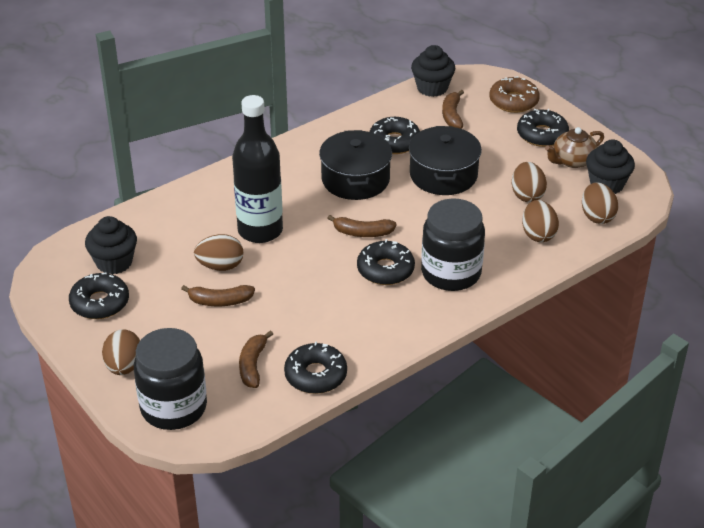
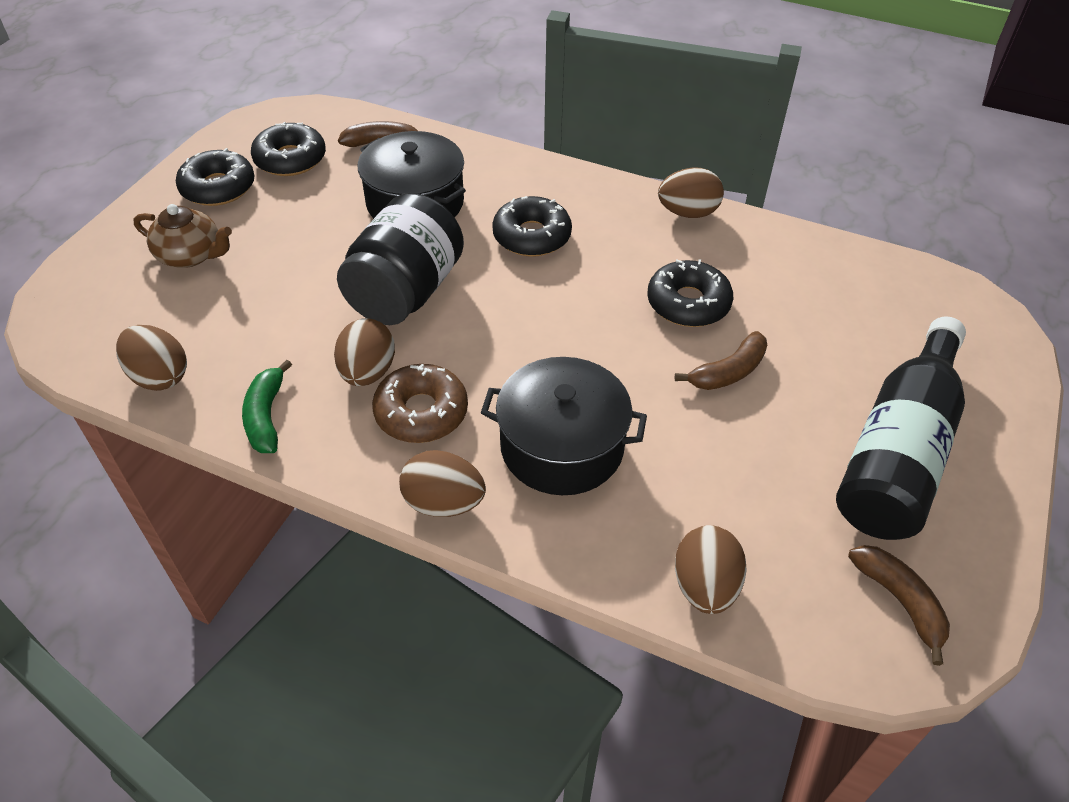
black cupcake: [85,216,137,275] [411,45,455,97] [586,139,635,194] = 3 -> none = 0
black donut: [69,272,129,319] [284,341,347,394] [357,239,415,285] [369,117,420,154] [517,109,569,147] = 5 -> [176,148,255,206] [251,122,326,176] [492,196,572,257] [647,259,733,327] = 4
black jar: [134,328,207,430] [421,199,485,291] = 2 -> [337,193,464,325] = 1
brown banana: [181,285,255,306] [239,330,273,388] [328,215,397,237] [442,90,464,129] = 4 -> [338,121,418,147] [675,331,767,390] [848,545,950,666] = 3
green banana: none = 0 -> [242,360,292,453] = 1

